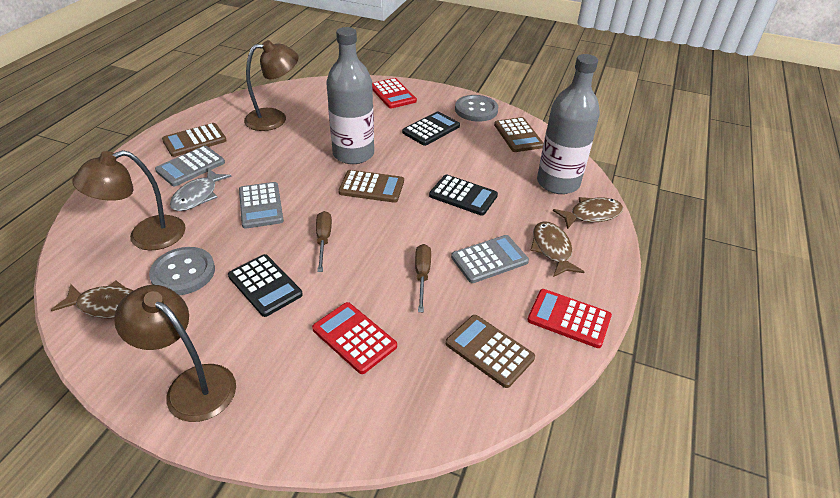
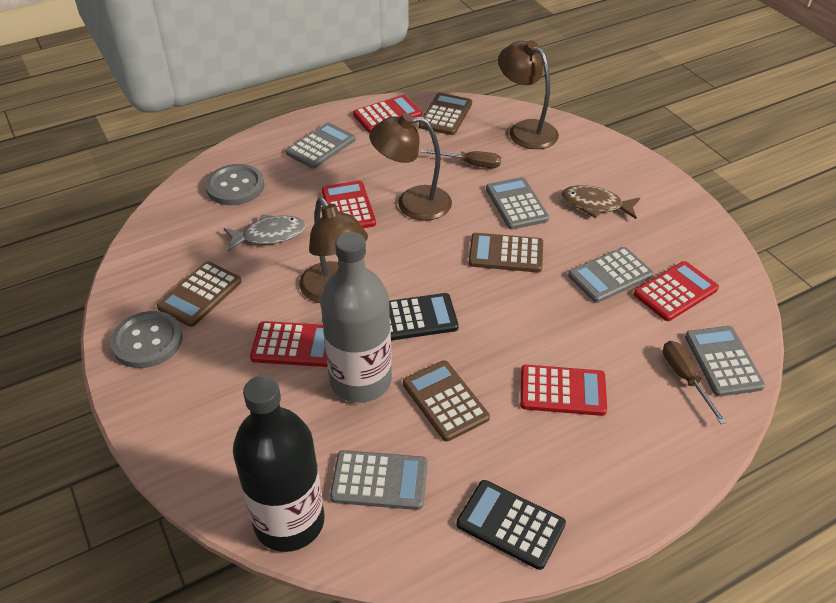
black bottle: none = 0 -> [233,376,324,552] = 1
black calculator: [228,254,303,317] [402,111,460,146] [429,175,498,216] = 3 -> [389,293,459,341] [457,480,566,570] = 2
brown fish: [51,281,134,319] [530,221,584,277] [553,197,623,229] = 3 -> [561,185,640,219] = 1
grey bottle: [326,27,374,164] [537,54,600,194] = 2 -> [320,232,392,403] = 1
grey calculator: [155,146,225,186] [239,182,284,229] [451,235,529,283] = 3 -> [286,123,355,169] [330,450,427,510] [486,177,549,229] [568,247,653,303] [685,326,765,397] = 5
red calculator: [312,302,397,374] [372,78,417,109] [528,289,612,348] = 3 -> [250,321,328,367] [322,181,376,228] [353,95,422,133] [520,365,607,416] [634,261,719,321] = 5

